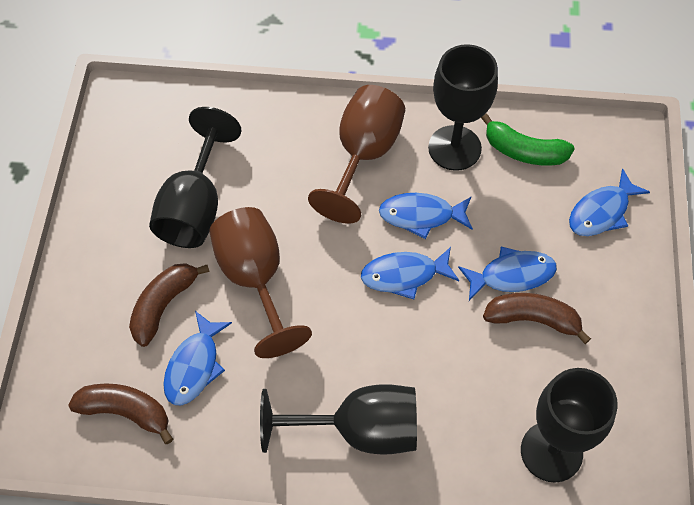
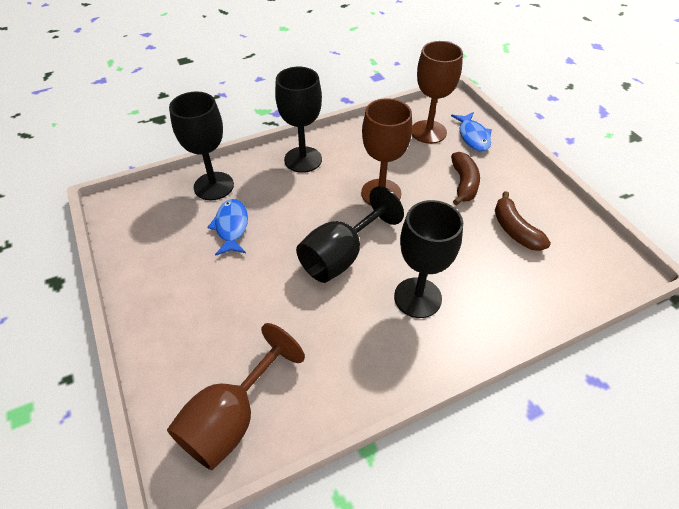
blue fish: [163,311,232,406] [361,247,459,299] [379,193,473,239] [458,247,557,301] [569,168,650,236] = 5 -> [207,199,248,256] [451,112,492,152] = 2
brown banana: [68,384,173,444] [129,263,209,347] [483,293,591,344] = 3 -> [451,152,480,206] [495,191,551,251] = 2
brown goblet: [209,207,312,358] [308,85,405,224] = 2 -> [167,323,305,470] [361,98,412,205] [412,41,463,144] = 3
green banana: [481,113,574,166] = 1 -> none = 0

